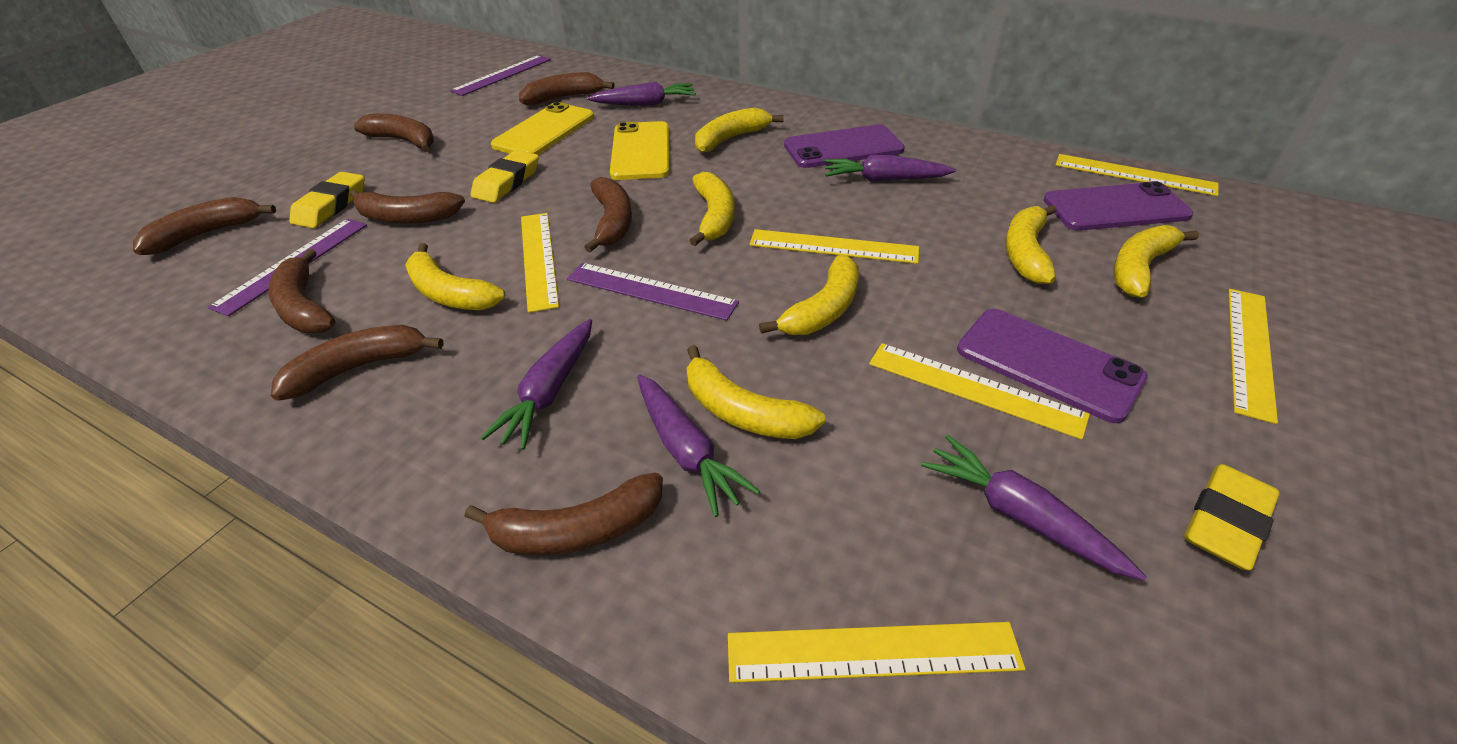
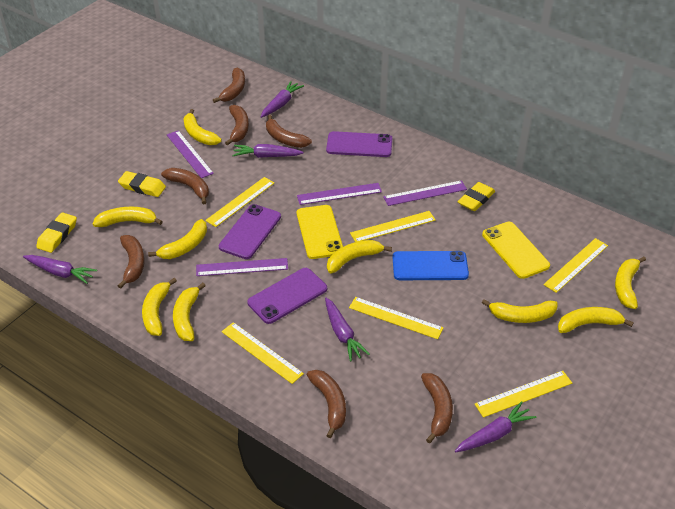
blue phone: none = 0 -> [392,251,469,280] = 1
brown banana: [133,197,276,255] [268,249,335,333] [271,325,443,401] [350,189,465,224] [354,114,434,152] [464,473,663,556] [519,72,615,105] [584,177,632,252] = 8 -> [118,235,144,289] [161,168,209,204] [213,68,245,103] [225,105,249,146] [266,115,312,148] [307,370,346,438] [421,373,453,444] = 7
purple ruler: [208,219,367,316] [450,55,551,96] [567,263,739,321] = 3 -> [167,130,214,178] [196,258,288,276] [297,183,382,205] [383,180,467,206] = 4
yellow banana: [405,243,505,310] [687,345,826,439] [689,172,734,246] [695,108,784,153] [759,255,859,335] [1005,204,1057,284] [1114,225,1199,297] = 7 -> [93,207,163,227] [142,278,177,336] [148,219,207,259] [173,283,206,341] [183,109,222,145] [327,240,392,273] [482,299,558,323] [558,307,634,333] [615,257,646,309] = 9

